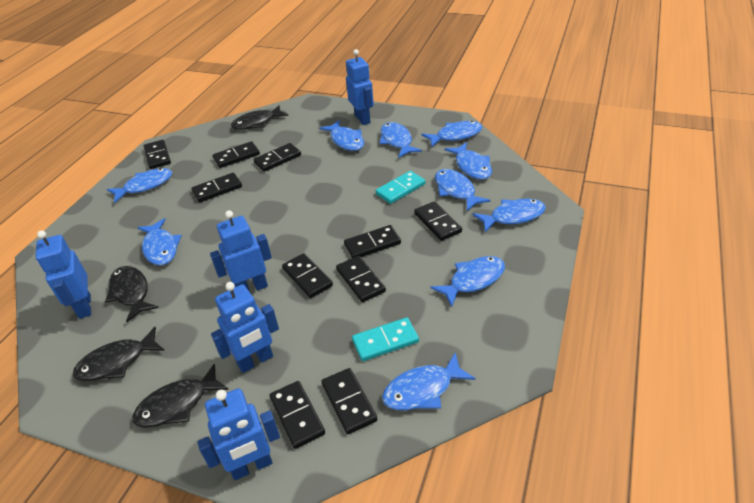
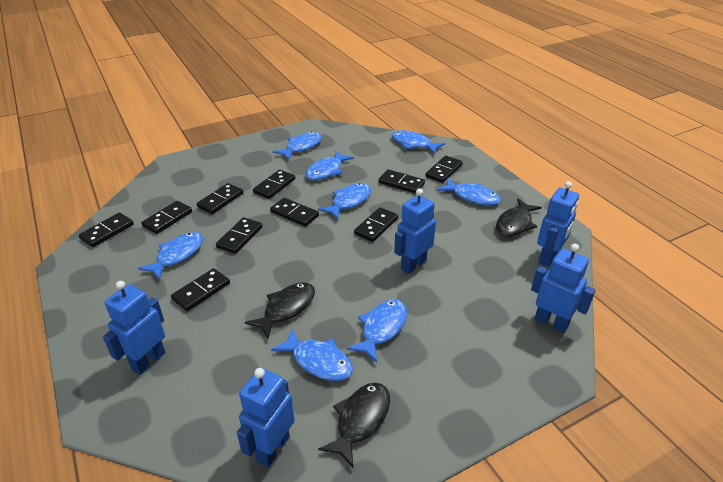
black fish: [73,327,165,381] [105,266,159,322] [132,364,229,428] [231,105,288,130] = 4 -> [245,282,315,339] [318,383,390,467] [496,199,542,237] = 3
blue fish: [107,168,172,203] [137,218,182,266] [319,120,364,151] [380,122,422,158] [382,352,476,410] [421,121,482,147] [431,256,505,307] [435,169,490,211] [444,142,492,180] [473,199,546,232] = 10 -> [138,232,203,280] [271,328,353,381] [273,132,322,160] [305,151,354,180] [318,183,371,220] [347,299,407,363] [392,130,445,154] [437,178,501,205] = 8
turquoise domino: [352,317,419,361] [376,171,425,204] = 2 -> none = 0

